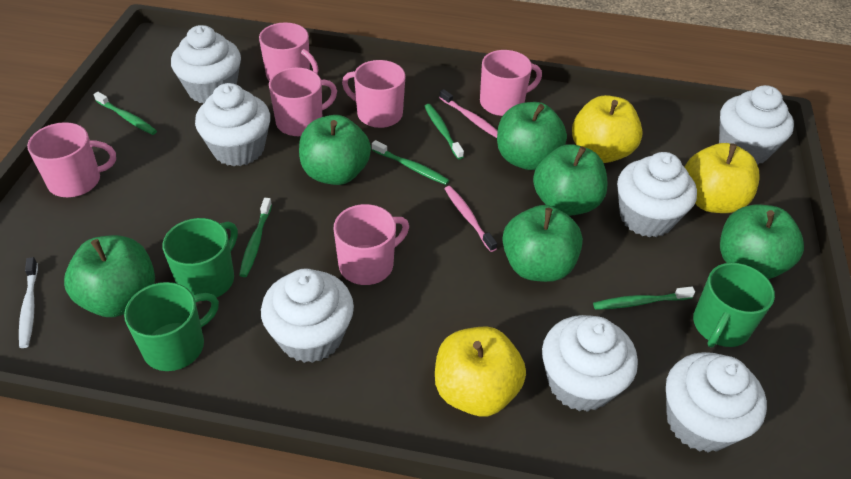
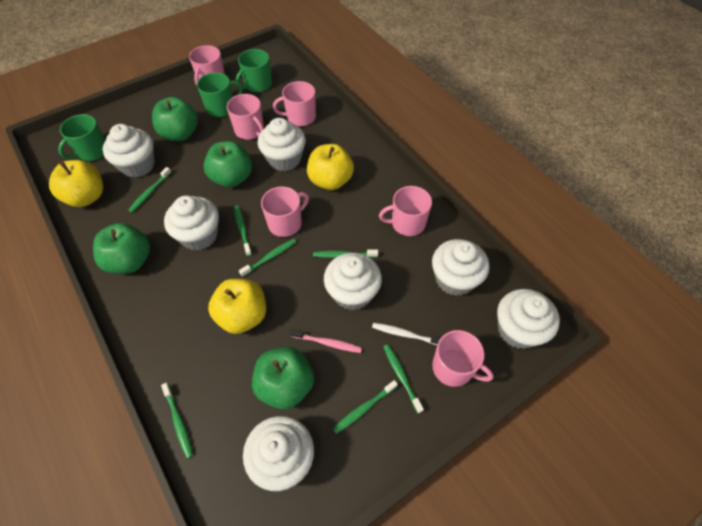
green apple: [64,235,155,317] [299,115,371,185] [497,102,567,170] [502,205,583,282] [533,144,608,216] [720,204,804,279] = 6 -> [93,223,150,274] [152,97,198,141] [203,141,252,187] [252,347,314,409] = 4
green toothbrush: [94,92,157,135] [239,198,272,277] [372,140,449,185] [425,104,464,159] [593,287,695,310] = 5 -> [128,167,171,213] [161,383,193,459] [234,206,252,256] [239,239,296,277] [313,250,378,258] [333,380,398,434] [383,344,424,414] = 7
pink toothbrush: [439,89,498,138] [445,186,497,252] = 2 -> [290,329,362,353] = 1

